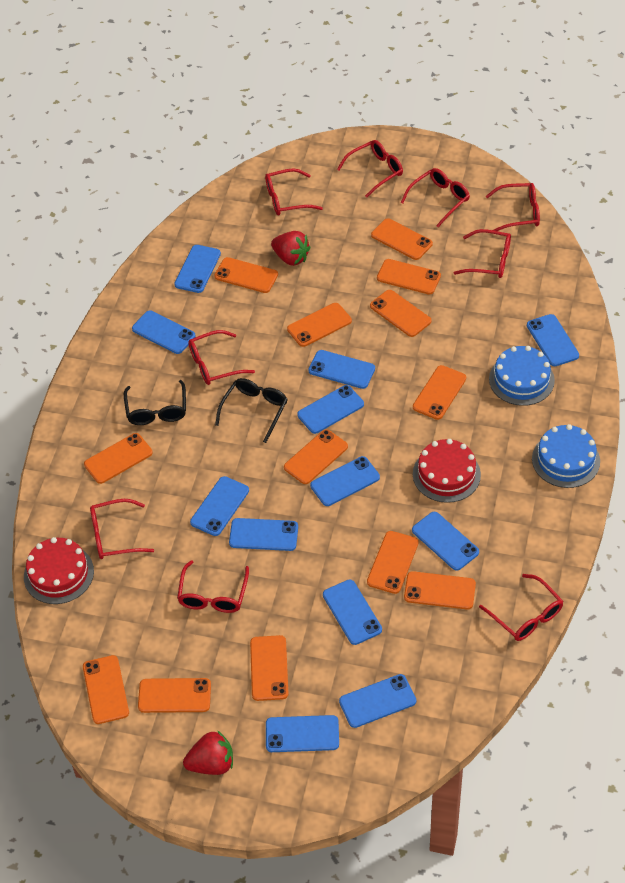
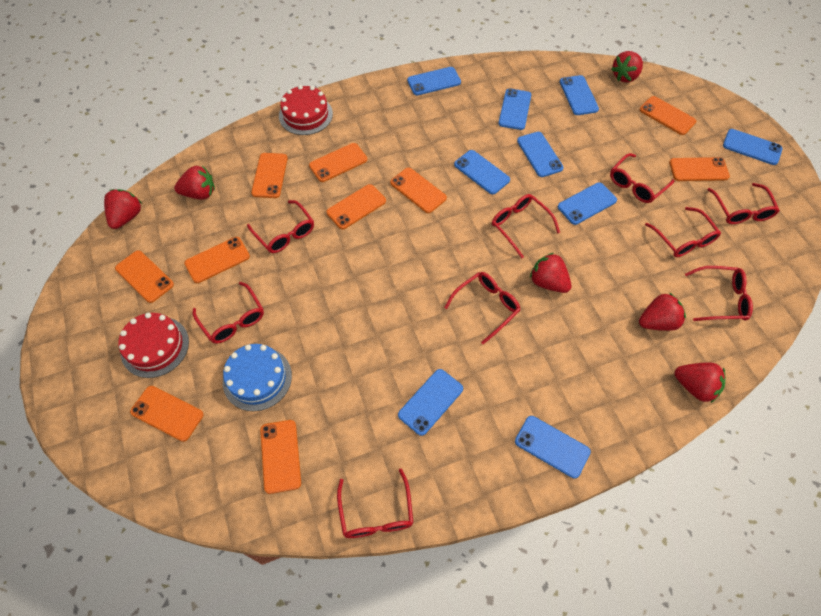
black glasses: [124,380,186,425] [215,378,288,443] = 2 -> none = 0
blue cake: [489,346,555,406] [532,424,600,488] = 2 -> [223,344,292,411] = 1
blue phone: [132,310,196,354] [174,245,221,293] [190,476,249,536] [229,518,298,551] [266,715,339,752] [297,385,364,434] [308,350,375,389] [310,456,380,506] [323,580,382,645] [339,674,416,728] [412,512,479,571] [527,314,579,366] = 12 -> [398,369,463,436] [407,67,461,95] [454,150,510,194] [498,88,531,130] [515,416,591,478] [517,132,564,177] [558,182,617,225] [560,75,599,115] [723,129,783,165] = 9
orange phone: [83,655,129,724] [84,433,153,484] [138,678,211,713] [214,257,278,293] [250,635,289,701] [284,429,348,484] [287,303,352,347] [367,531,419,594] [370,290,431,337] [371,218,433,260] [377,259,441,295] [404,571,476,610] [413,365,466,420] = 13 -> [115,250,174,303] [130,386,204,442] [184,237,250,283] [251,153,288,198] [260,420,301,494] [309,143,367,182] [326,184,386,229] [390,168,447,213] [639,96,696,135] [669,157,730,181] = 10
red strawberry: [183,730,233,775] [271,231,310,266] = 2 -> [104,189,141,229] [174,165,215,200] [530,253,571,293] [611,51,643,82] [639,293,686,331] [674,362,725,403] = 6

